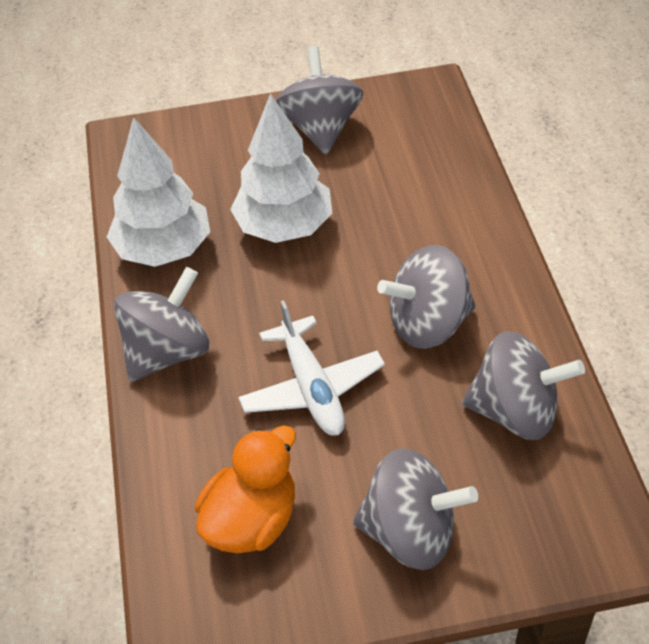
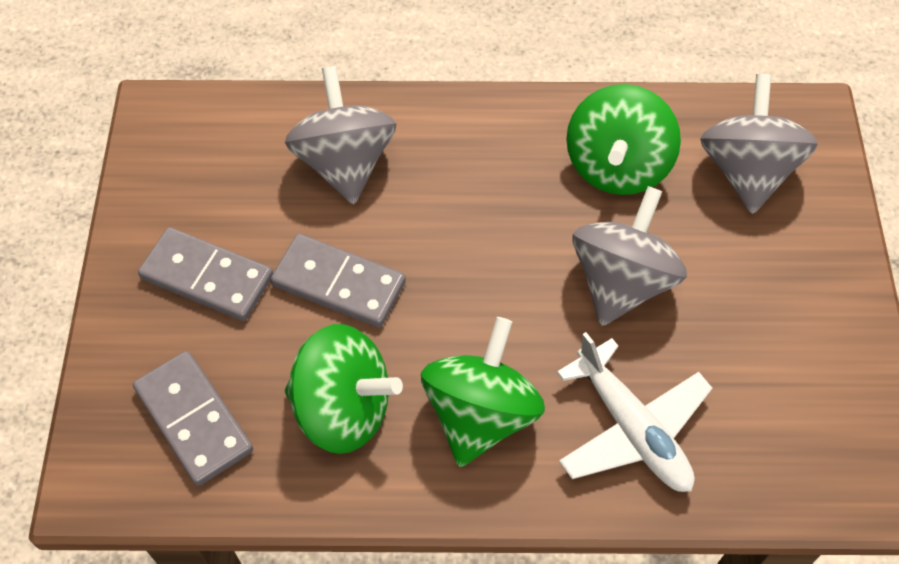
green spinning top: none = 0 -> [285,324,403,454] [421,317,545,467] [566,84,681,195] = 3
grey domino: none = 0 -> [133,351,253,486] [138,227,273,321] [271,234,406,328] = 3
grey spinning top: [114,267,209,382] [276,46,363,154] [353,449,478,570] [377,245,476,349] [462,331,585,440] = 5 -> [285,66,396,204] [572,186,687,326] [700,74,818,214] = 3
orange duck: [195,425,296,553] = 1 -> none = 0
white tree: [107,117,210,267] [230,93,332,243] = 2 -> none = 0

